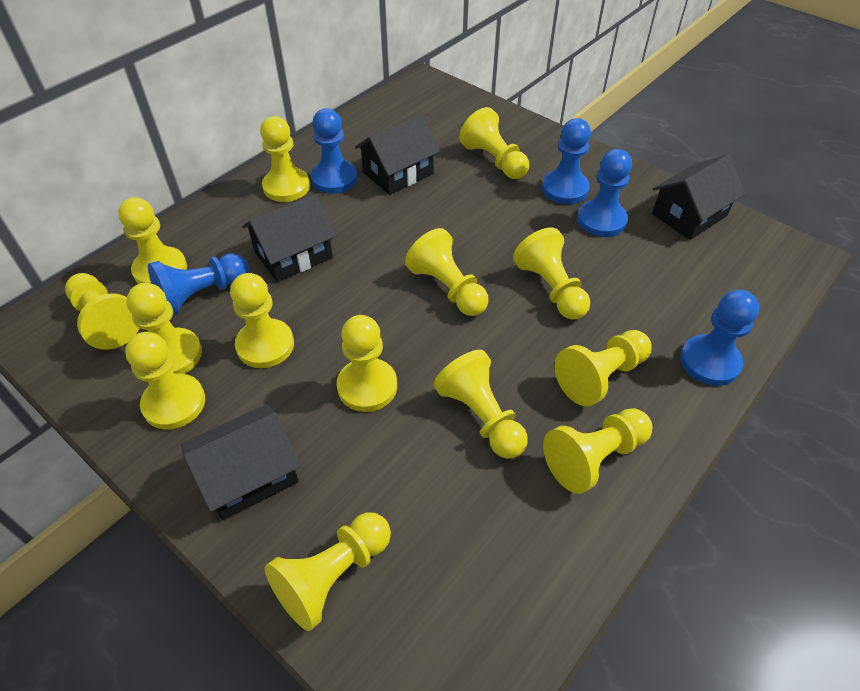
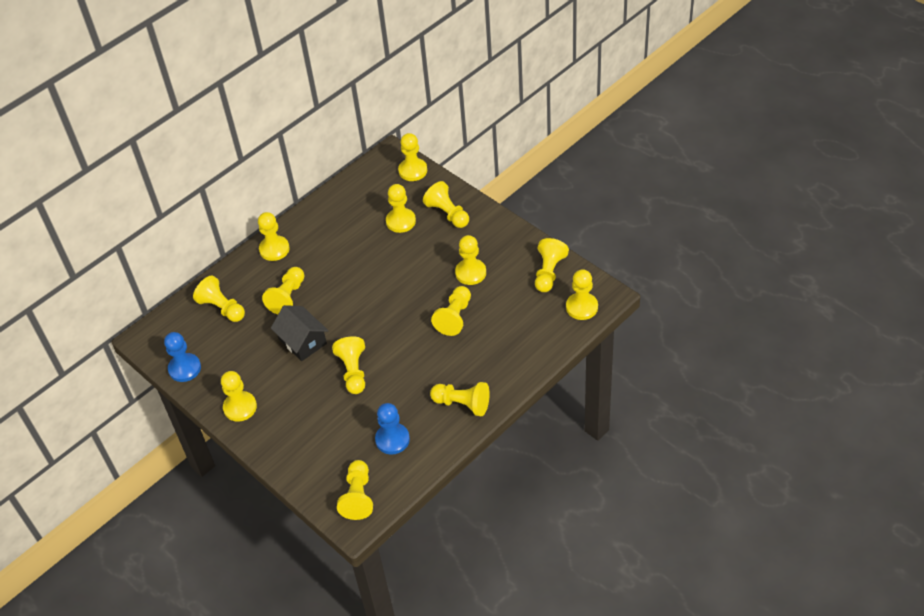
black house: [181,404,300,520] [242,194,336,282] [355,114,440,195] [652,155,745,240] = 4 -> [271,305,329,361] = 1
blue pawn: [148,253,249,316] [311,108,357,194] [542,118,591,204] [577,149,632,237] [680,290,759,386] = 5 -> [164,332,201,382] [375,403,410,455] = 2

